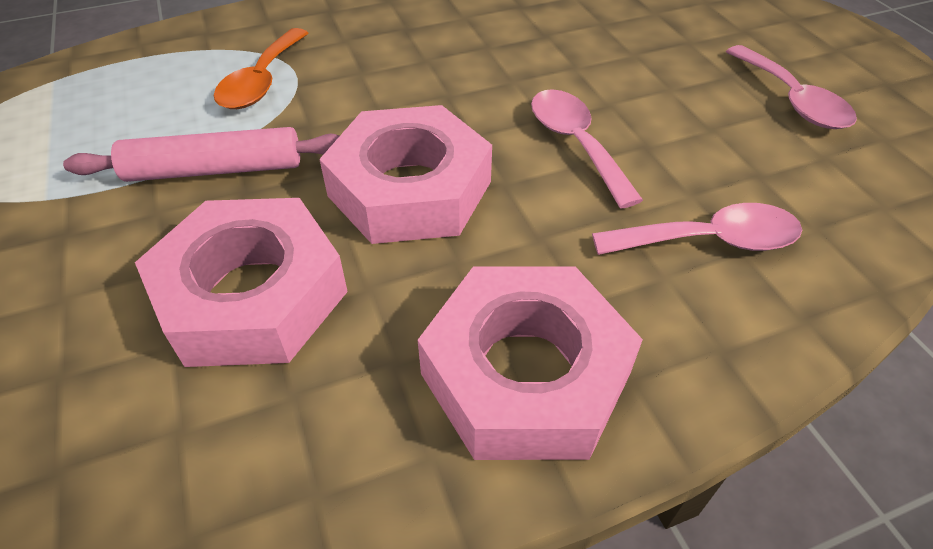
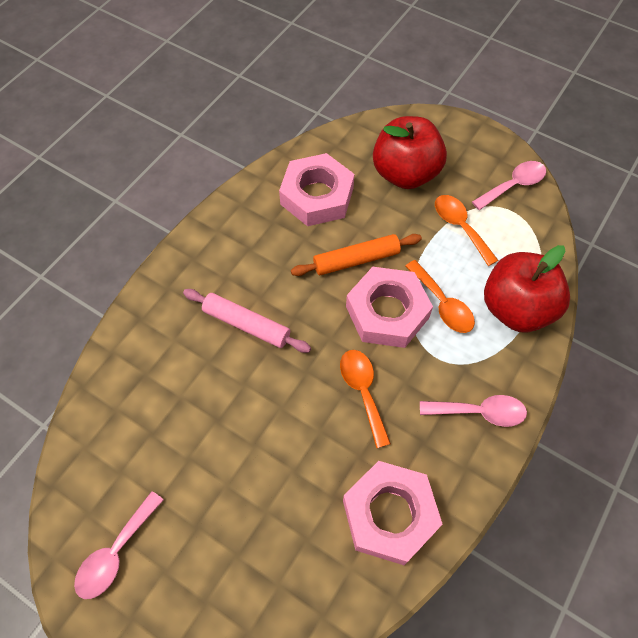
orange rolling pin: none = 0 -> [291,234,422,276] = 1
orange spoon: [214,28,308,109] = 1 -> [340,350,391,448] [405,260,475,333] [435,195,499,266] = 3
red apple: none = 0 -> [373,116,447,189] [484,245,570,332] = 2

